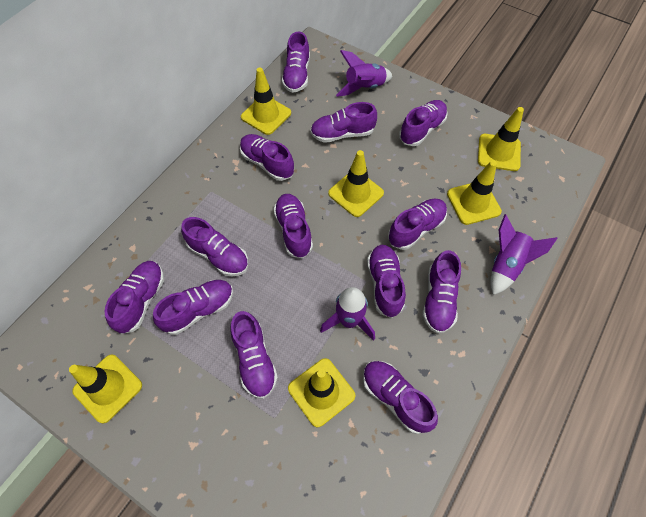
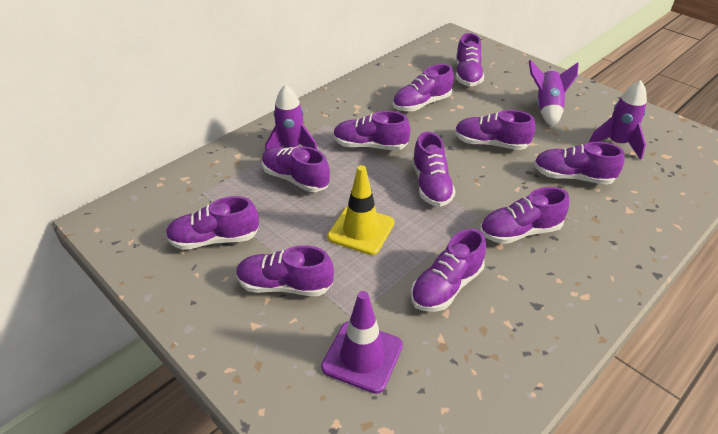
purple shoe: [104,261,164,334] [153,280,233,335] [181,217,248,276] [230,311,278,399] [240,134,294,181] [273,194,313,258] [282,32,310,93] [310,102,377,143] [363,361,438,434] [367,245,406,318] [388,199,447,250] [399,100,448,146] [422,250,461,333] = 13 -> [166,196,259,250] [236,245,334,296] [262,147,330,192] [333,111,410,151] [392,64,454,111] [411,229,486,312] [412,132,456,207] [455,110,536,150] [456,33,484,86] [480,187,569,244] [534,142,625,185] = 11
purple traffic cone: none = 0 -> [321,291,403,394] = 1
yellow traffic cone: [69,354,142,424] [241,68,291,135] [288,358,355,427] [328,150,384,217] [447,160,502,225] [478,107,524,171] = 6 -> [327,165,394,255] = 1

